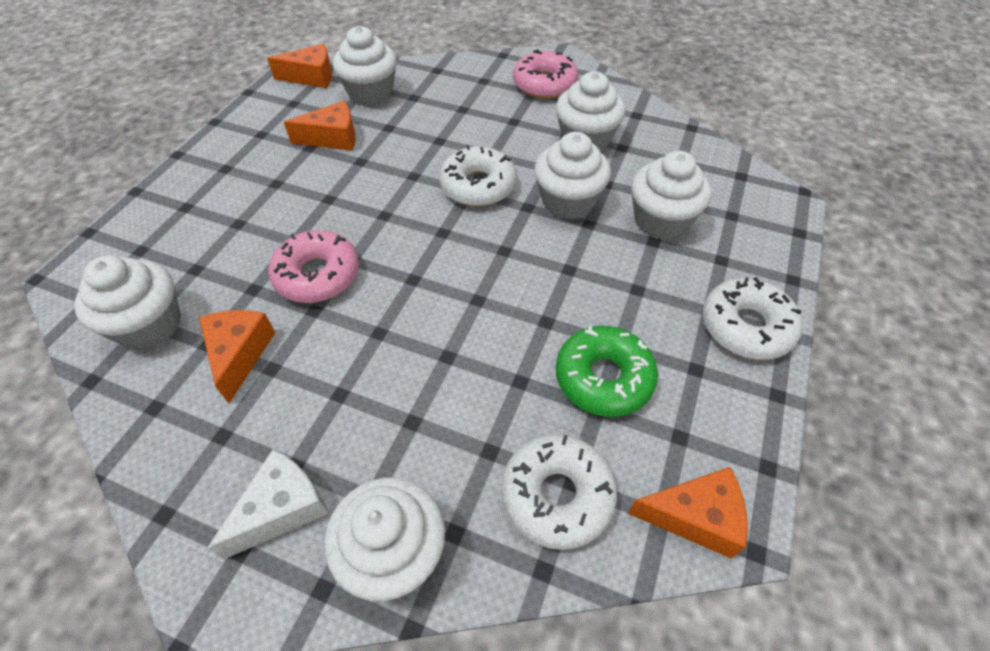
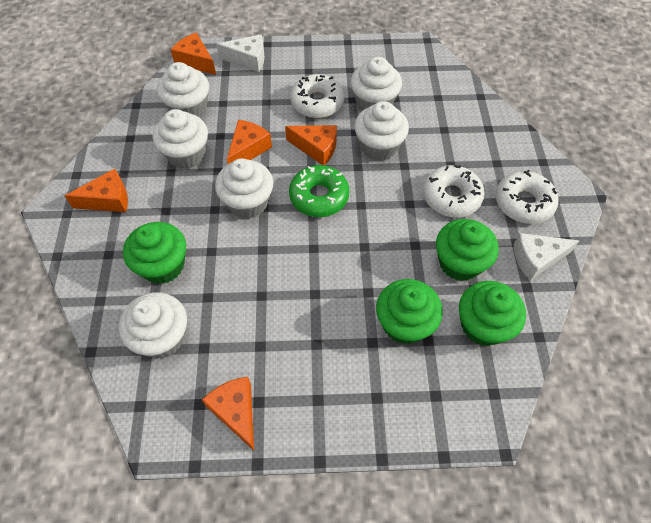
green cupcake: none = 0 -> [123,222,186,284] [376,279,443,344] [436,219,499,281] [459,281,526,346] = 4
orange cheese: [199,310,276,403] [267,43,332,88] [284,101,356,151] [627,467,748,558] = 4 -> [65,169,128,212] [171,32,216,75] [202,377,254,451] [227,120,272,164] [285,125,337,165] = 5
pink donut: [268,230,359,303] [513,49,579,99] = 2 -> none = 0
white cheese: [207,449,329,559] = 1 -> [216,34,264,72] [513,233,579,281] = 2

